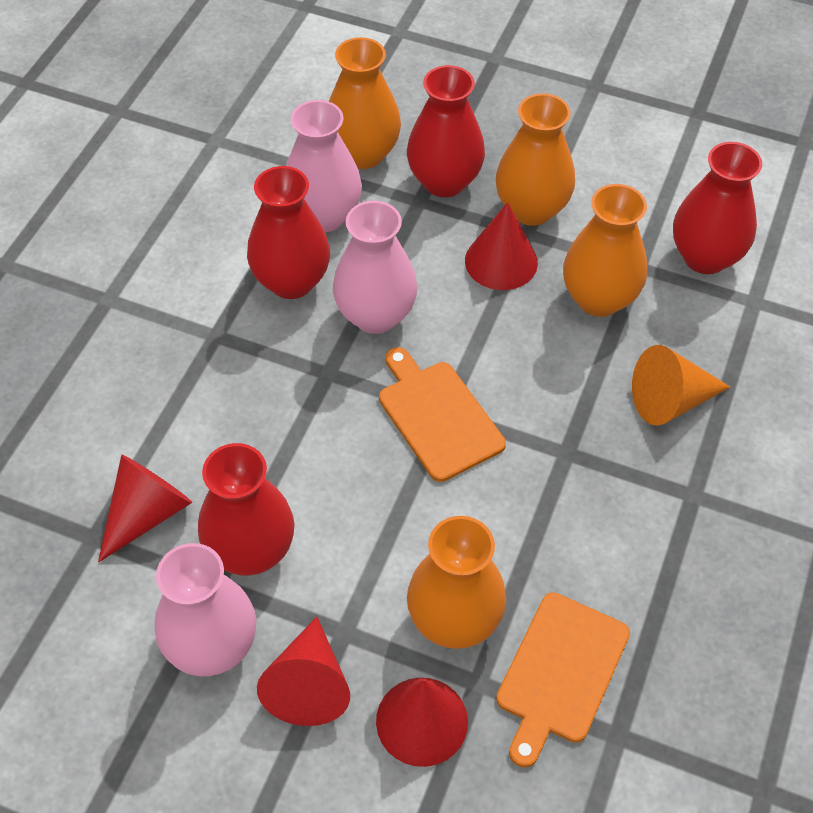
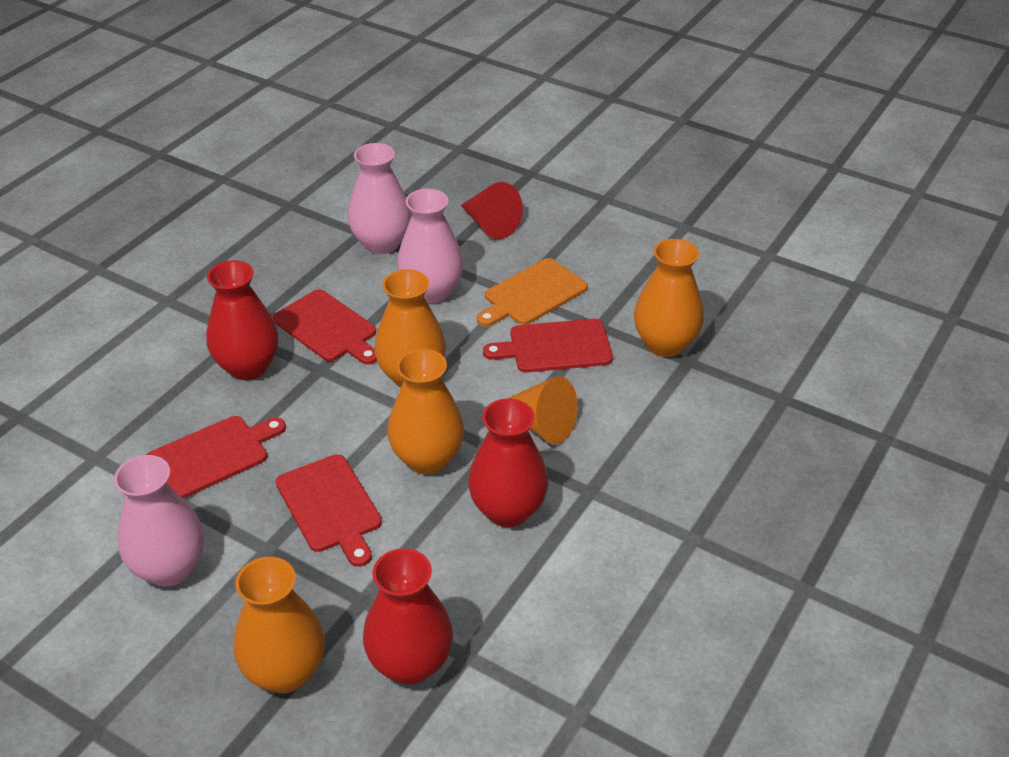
orange cutting board: [379,347,506,482] [496,592,630,768] = 2 -> [477,258,588,326] = 1
red cone: [98,455,192,562] [257,617,350,726] [376,678,468,767] [465,202,538,290] = 4 -> [461,182,523,239] = 1
red cutting board: none = 0 -> [147,416,286,499] [273,289,377,365] [276,454,382,567] [483,319,613,373] = 4
red vase: [198,443,295,576] [247,166,330,299] [407,65,485,197] [673,142,762,274] = 4 -> [206,260,279,380] [363,548,453,685] [468,399,548,527] = 3

